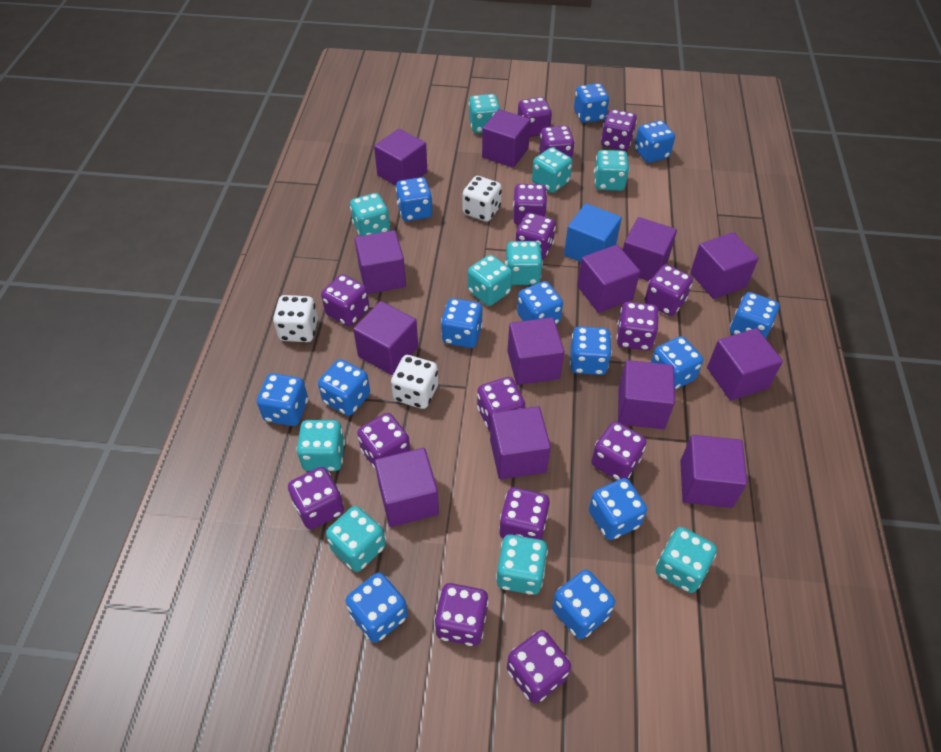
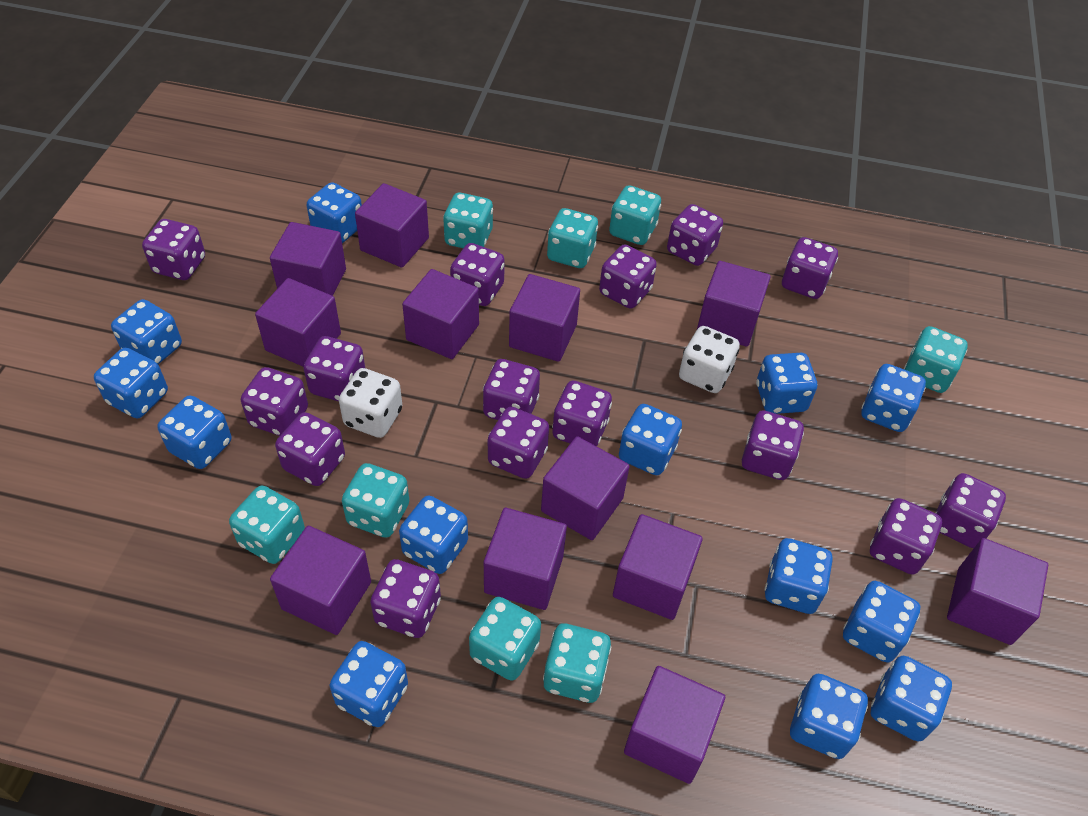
blue cube: [564,203,622,262] = 1 -> none = 0
purple cube: [353,301,418,375] [355,230,406,294] [374,129,427,186] [375,448,439,527] [482,109,531,168] [490,406,551,479] [508,317,564,385] [577,245,640,313] [618,360,675,429] [623,217,677,281] [680,435,747,508] [690,232,758,299] [707,328,783,401] = 13 -> [255,278,341,367] [270,222,346,296] [270,526,371,635] [355,183,429,268] [402,269,479,359] [484,508,567,610] [509,274,580,362] [541,436,630,540] [613,514,703,620] [624,666,725,784] [697,261,771,347] [947,538,1048,645] = 12
turquoise dice: [296,420,345,471] [326,506,386,572] [350,193,390,236] [468,255,512,306] [469,94,501,133] [496,534,548,595] [505,241,543,285] [532,147,573,193] [594,150,629,191] [656,527,717,593] = 10 -> [229,486,305,564] [342,463,409,538] [443,193,493,248] [469,597,541,681] [543,623,611,703] [547,208,598,268] [609,185,661,245] [904,326,968,393] = 8
white dice: [273,295,318,342] [391,355,438,409] [463,176,502,222] = 3 -> [339,368,402,438] [679,326,740,393] = 2

